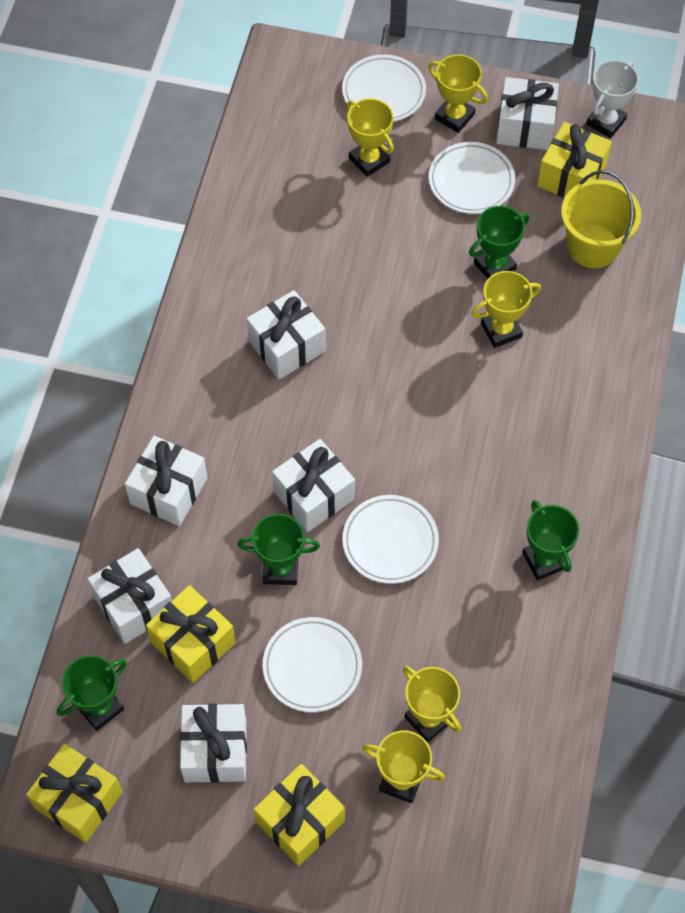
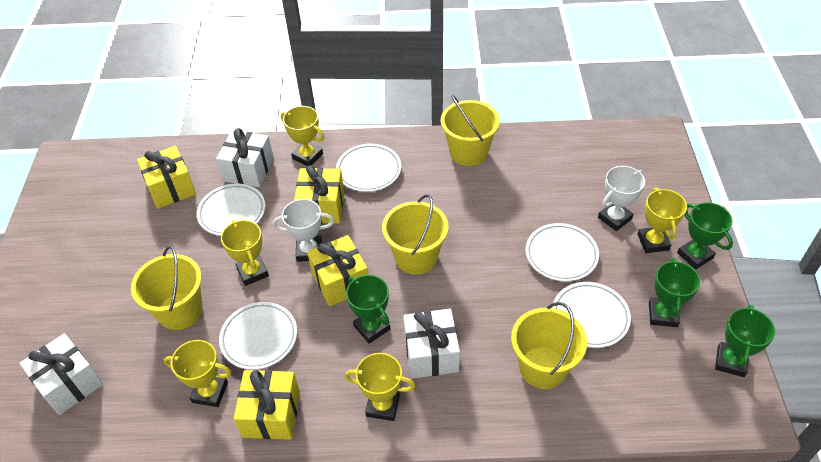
white gift: [88,548,172,644] [125,436,207,526] [180,704,247,783] [247,290,326,379] [272,439,355,532] [496,77,559,150] = 6 -> [19,333,103,415] [216,128,274,187] [403,309,460,379] = 3
white plate: [263,617,362,712] [342,54,426,122] [343,495,439,584] [429,142,515,214] = 4 -> [197,184,266,236] [219,302,297,370] [336,144,401,192] [525,223,599,281] [552,282,631,348] = 5
white trophy: [586,60,639,138] = 1 -> [273,199,334,262] [598,166,645,231] = 2
yellow bucket: [561,170,641,268] = 1 -> [131,246,203,330] [382,194,449,275] [440,95,500,166] [511,302,587,389] = 4

